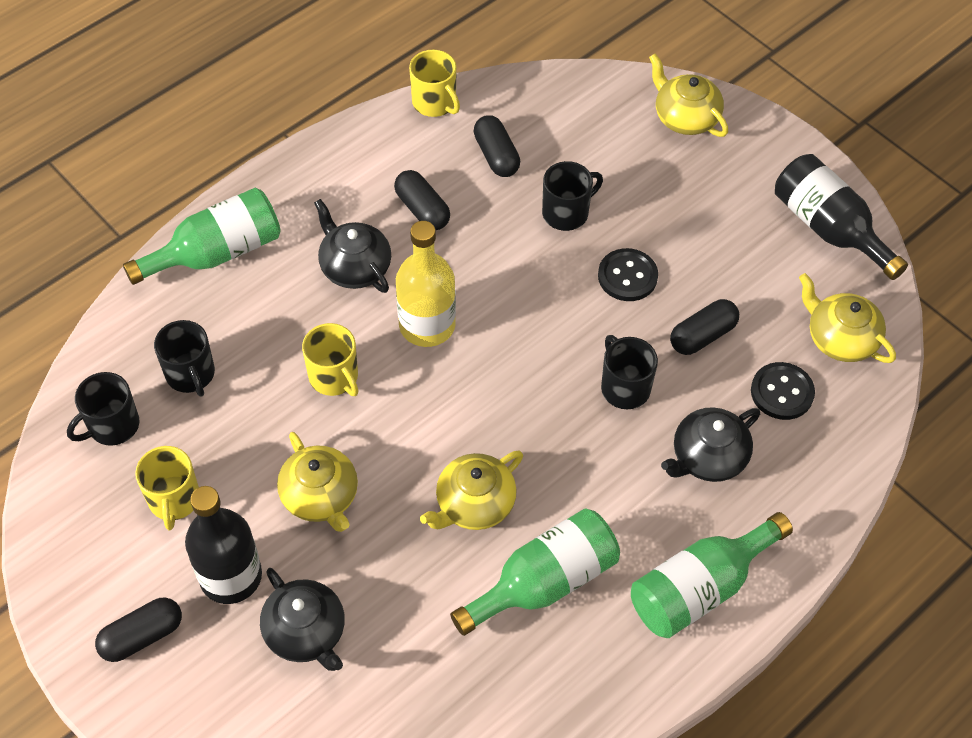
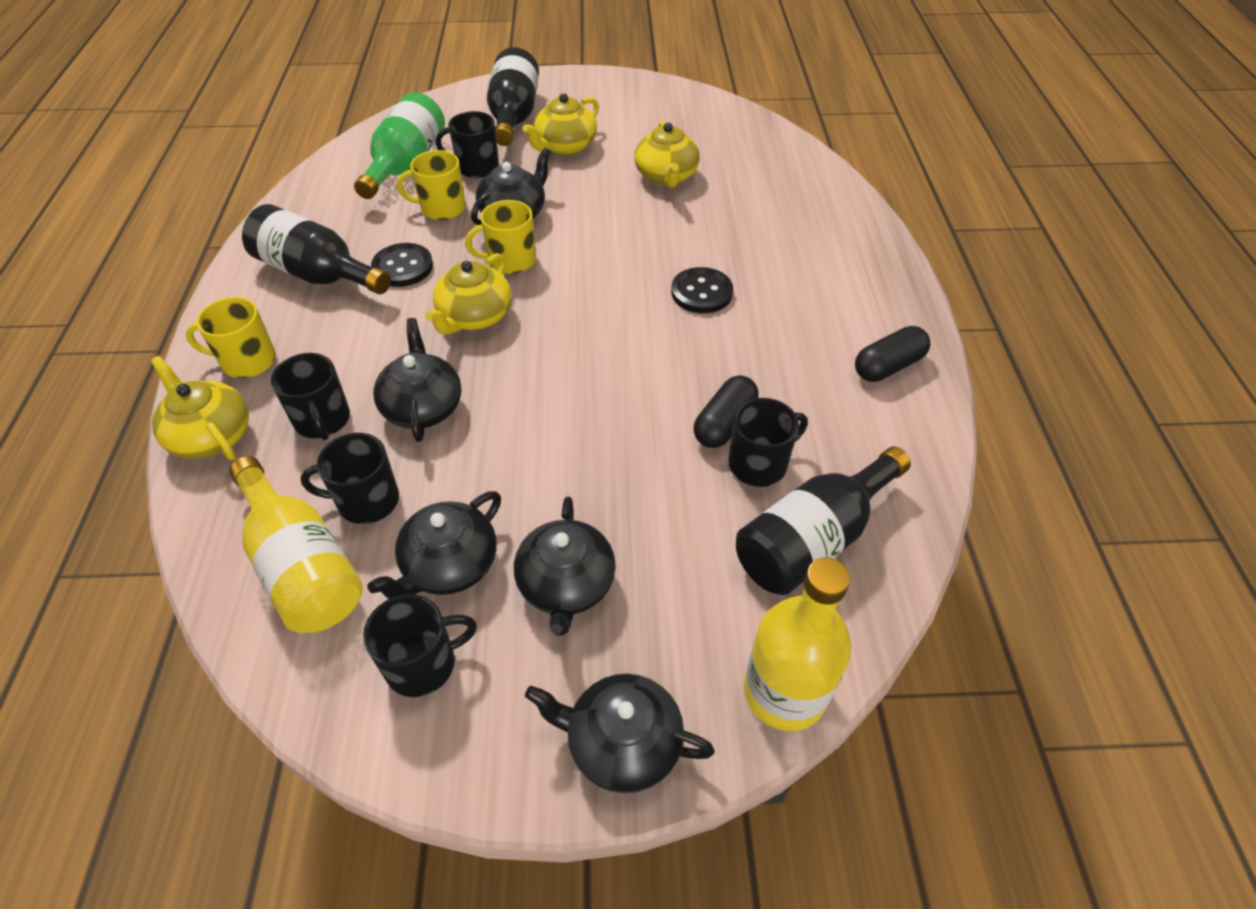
black bottle: [185,486,262,604] [775,154,908,280] = 2 -> [242,204,391,294] [487,47,539,146] [736,446,911,595] = 3
black capsule: [95,598,182,662] [394,170,450,230] [474,115,520,177] [670,299,739,355] = 4 -> [694,375,758,448] [855,326,930,382] = 2
black mug: [67,372,139,446] [154,320,215,397] [542,161,603,231] [601,335,658,409] = 4 -> [271,353,350,440] [301,433,399,524] [363,594,477,697] [436,111,499,178] [729,398,808,487] = 5
black teapot: [260,568,345,671] [314,199,391,293] [661,407,760,482] = 3 -> [368,491,501,599] [373,318,461,442] [471,147,551,225] [514,496,616,635] [525,674,715,793] = 5
green bottle: [123,188,281,285] [450,508,620,636] [631,512,793,638] = 3 -> [354,92,445,199] = 1
yellow bottle: [396,221,456,347] = 1 -> [229,456,363,633] [744,557,852,731] = 2

